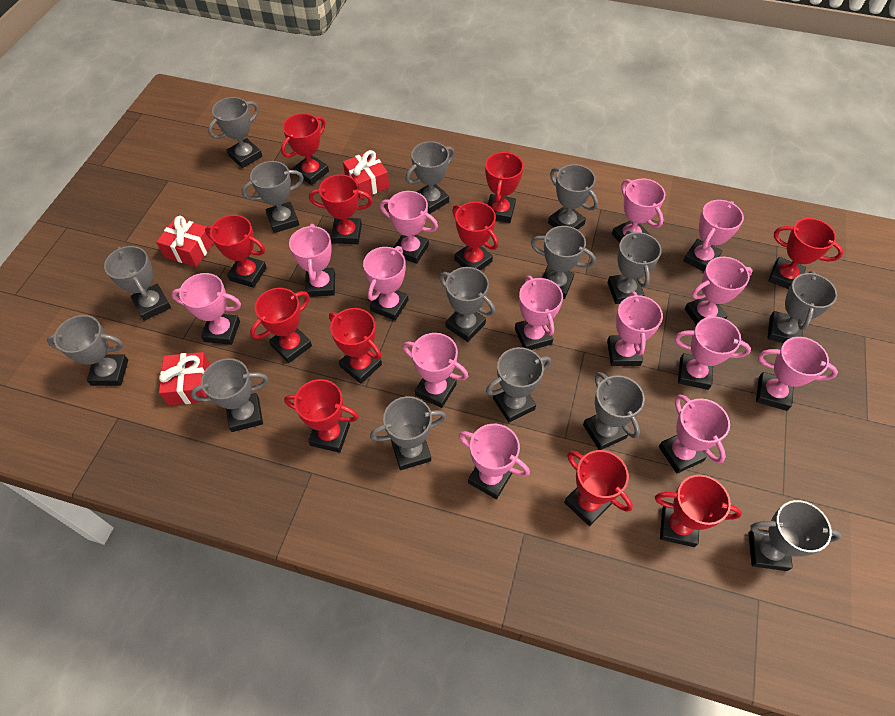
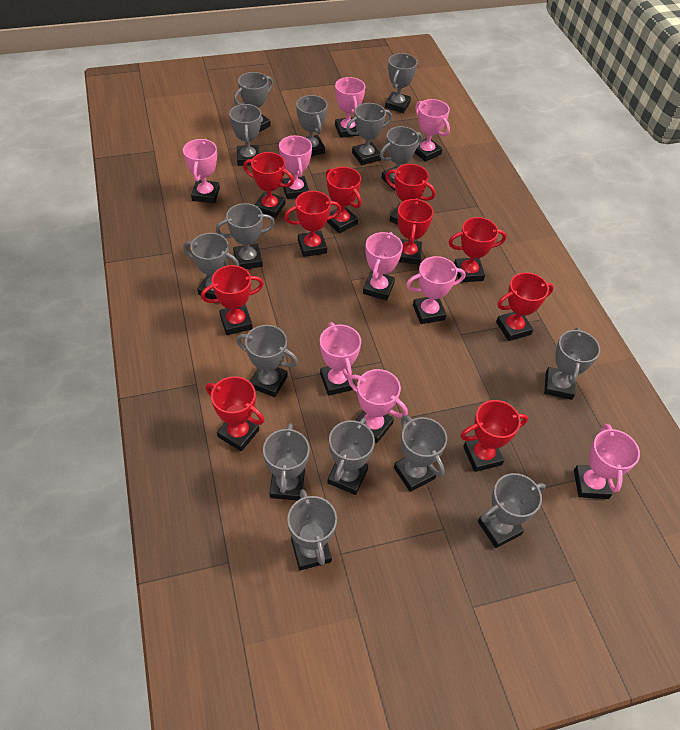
pink trophy: [171,273,241,345] [289,224,335,297] [363,246,408,321] [380,191,438,264] [403,333,468,408] [459,424,530,499] [515,276,563,350] [607,291,663,366] [612,178,665,243] [659,394,730,473] [675,316,751,390] [683,200,744,271] [685,257,753,325] [756,337,838,411] = 14 -> [183,139,220,203] [279,135,312,199] [320,322,361,396] [335,77,366,138] [348,369,408,443] [363,232,403,301] [406,256,466,324] [415,99,450,162] [574,424,640,499] = 9
red gift: [156,216,214,267] [159,352,211,405] [343,150,389,199] = 3 -> none = 0
red trophy: [205,215,267,288] [250,288,312,363] [281,113,329,185] [284,379,359,453] [309,174,373,244] [329,308,382,384] [452,202,498,270] [485,151,524,223] [564,450,633,526] [655,475,742,547] [768,218,843,289] = 11 -> [201,265,264,335] [206,376,264,451] [243,152,294,218] [284,191,341,257] [326,167,362,233] [385,164,436,225] [397,198,433,265] [449,217,506,283] [460,400,528,472] [496,272,554,341] = 10

